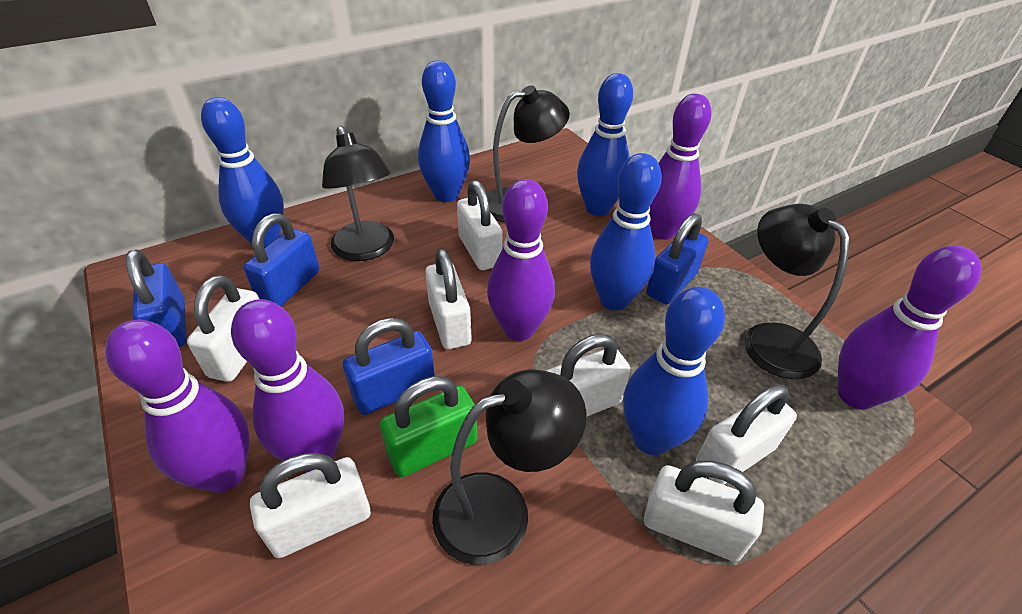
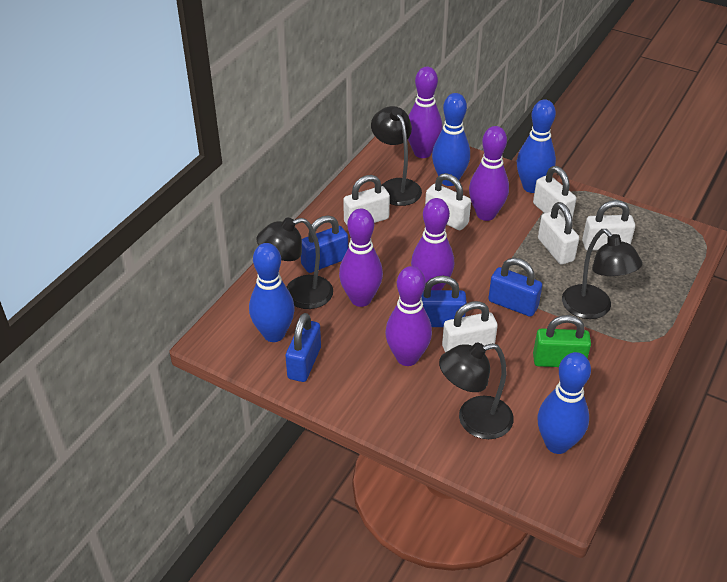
blue bowling pin: [201,97,284,248] [418,61,470,202] [577,73,633,216] [590,153,662,310] [623,287,725,455] = 5 -> [249,243,295,342] [432,93,470,186] [517,99,556,193] [538,352,591,454] = 4
white padlock: [187,275,259,382] [250,453,371,558] [425,248,471,349] [457,180,502,270] [546,334,630,417] [644,461,764,562] [696,385,797,485] = 7 -> [343,175,390,225] [425,173,471,230] [442,301,498,353] [533,166,576,219] [538,202,579,265] [582,200,635,251] = 6

